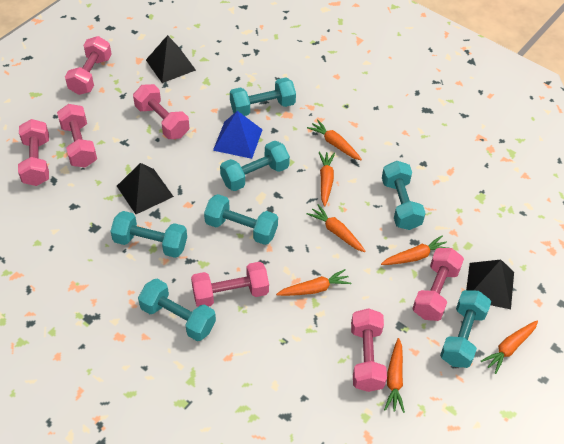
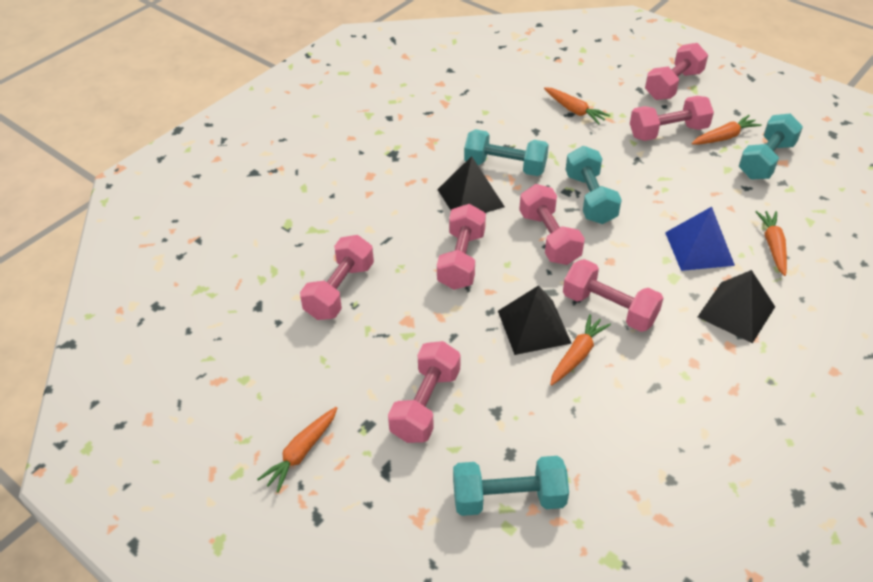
orange carrot: [276,269,351,296] [307,119,362,160] [307,204,366,252] [319,152,335,206] [381,235,448,265] [384,338,405,413] [481,320,538,374] = 7 -> [257,407,337,493] [544,87,610,124] [550,314,611,385] [691,115,762,144] [755,211,787,276] = 5
turquoise dumbbell: [110,211,187,258] [138,279,216,341] [204,194,278,245] [220,141,290,191] [230,78,296,116] [382,161,426,230] [440,290,491,368] = 7 -> [453,456,569,516] [464,129,549,176] [565,146,622,224] [739,114,803,180] = 4

